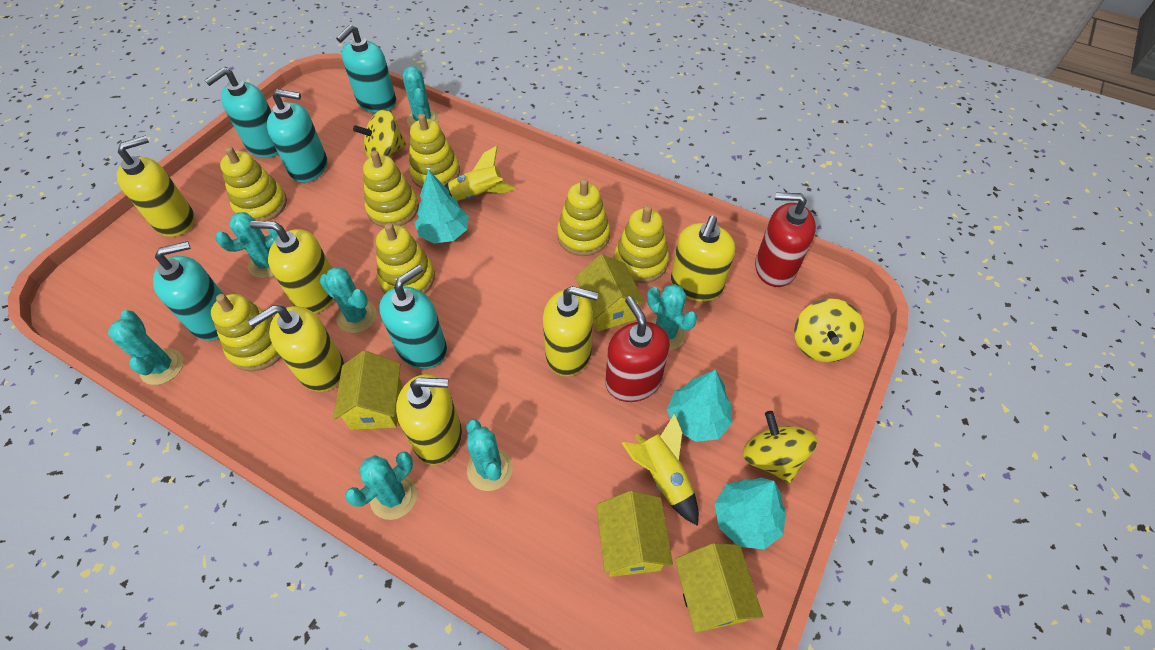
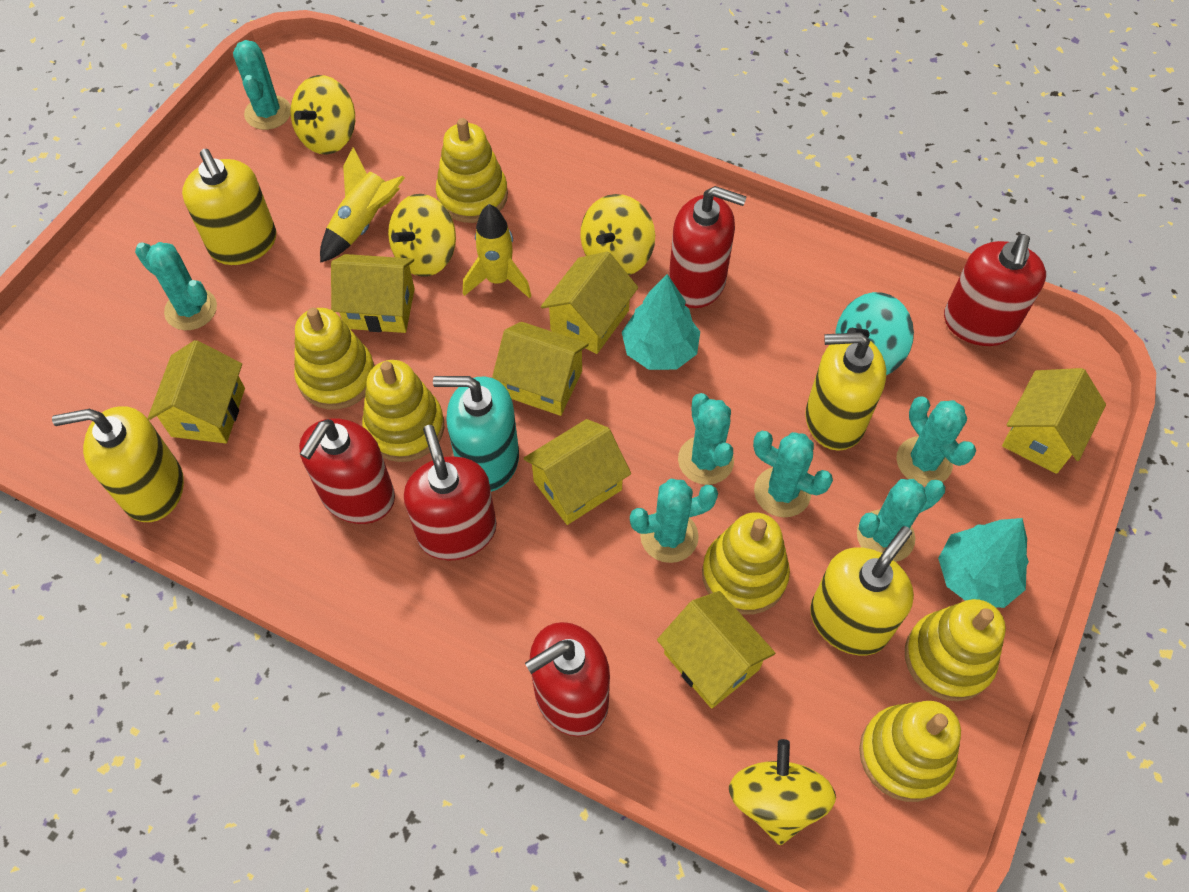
red soap dispenser: [605,296,670,402] [755,192,816,287] = 2 -> [299,418,395,524] [404,425,497,561] [525,622,610,736] [669,186,747,308] [944,234,1046,346] = 5
turquoise soap dispenser: [153,241,223,341] [205,68,278,158] [267,89,327,183] [336,24,396,113] [379,265,447,369] = 5 -> [433,376,519,492] = 1
turquoise spinning top: none = 0 -> [835,292,914,375] = 1
turquoise tree: [415,170,469,244] [667,369,732,442] [714,478,786,550] = 3 -> [622,274,700,370] [938,518,1029,608] = 2
yellow house: [333,351,401,430] [575,254,645,331] [596,491,673,577] [675,543,764,633] = 4 -> [148,340,245,443] [331,254,415,333] [492,322,589,416] [524,419,631,525] [541,251,638,354] [657,591,776,709] [1002,368,1106,474] = 7
yellow soap dispenser: [117,136,195,237] [248,305,344,392] [250,221,334,314] [396,374,462,465] [543,286,598,376] [671,216,735,302] = 6 -> [52,406,184,522] [182,149,276,265] [805,332,886,451] [810,526,914,655] = 4
yellow spinning top: [353,109,406,158] [743,411,817,483] [794,299,864,362] = 3 -> [290,75,355,155] [388,194,456,277] [580,194,655,275] [729,739,836,845] = 4
yellow stacking toy: [211,294,281,371] [220,146,287,221] [363,151,419,227] [376,223,435,294] [409,114,460,188] [557,178,610,256] [614,205,669,283] = 7 -> [294,308,374,410] [362,360,444,462] [436,118,508,223] [702,512,790,615] [859,701,961,802] [905,599,1006,701] = 6

